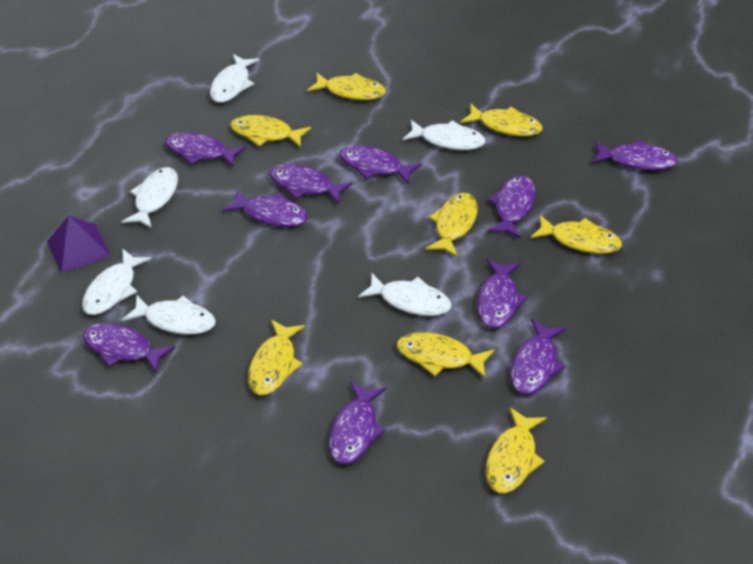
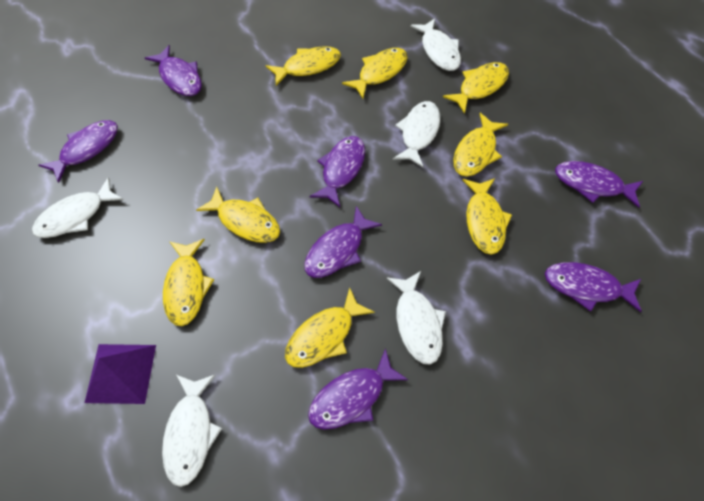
purple fish: [83,323,175,373] [165,132,246,167] [222,190,308,227] [270,164,352,204] [329,381,386,464] [339,145,422,185] [477,259,527,329] [488,175,535,238] [510,319,566,395] [592,140,678,171] = 10 -> [39,120,118,183] [145,45,202,96] [304,206,382,278] [308,348,408,430] [310,136,365,207] [545,262,641,312] [555,161,643,208] = 7
white fish: [82,248,151,315] [122,167,178,229] [122,295,216,335] [210,54,260,103] [358,273,452,316] [403,120,486,150] = 6 -> [32,177,124,238] [162,375,222,487] [387,271,446,365] [393,101,440,167] [410,18,461,71] = 5

